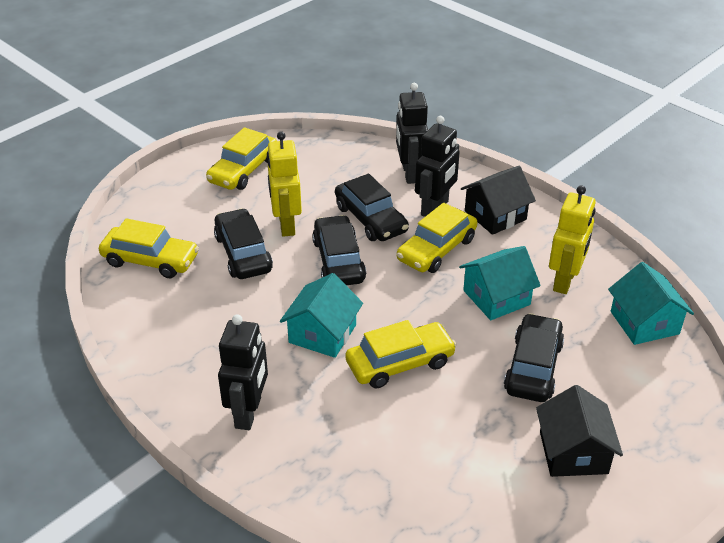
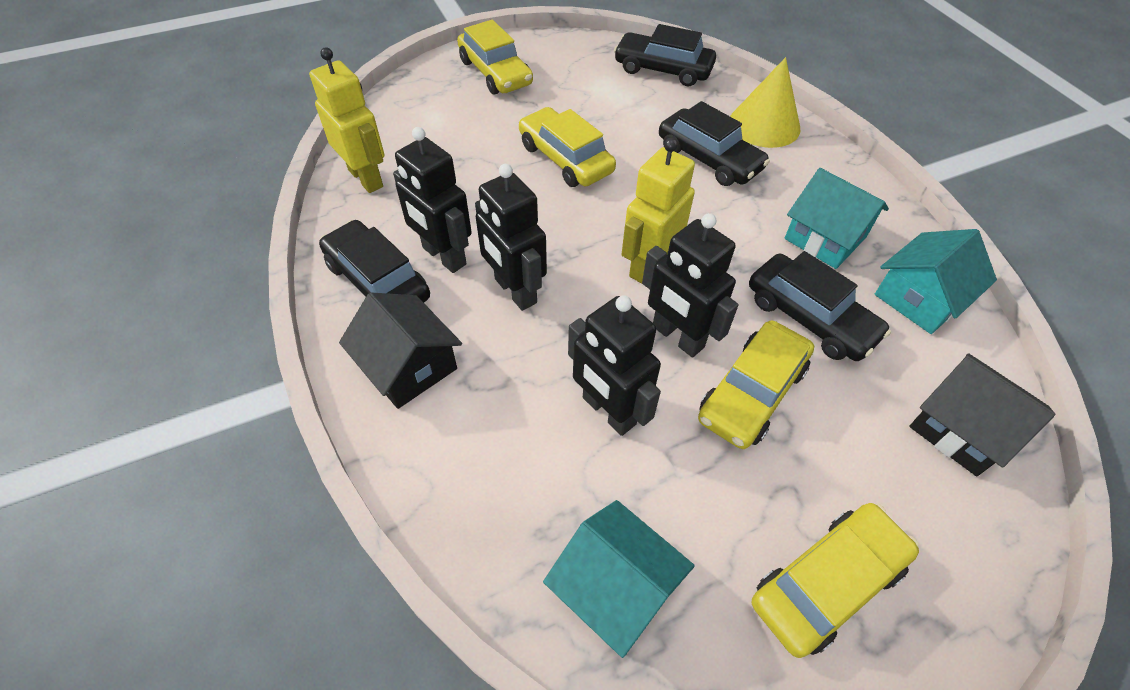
black robot: [218,314,268,430] [396,83,428,184] [415,116,460,217] = 3 -> [393,127,472,273] [475,164,547,311] [568,295,661,436] [642,213,738,358] = 4
yellow cone: none = 0 -> [730,57,800,148] = 1

